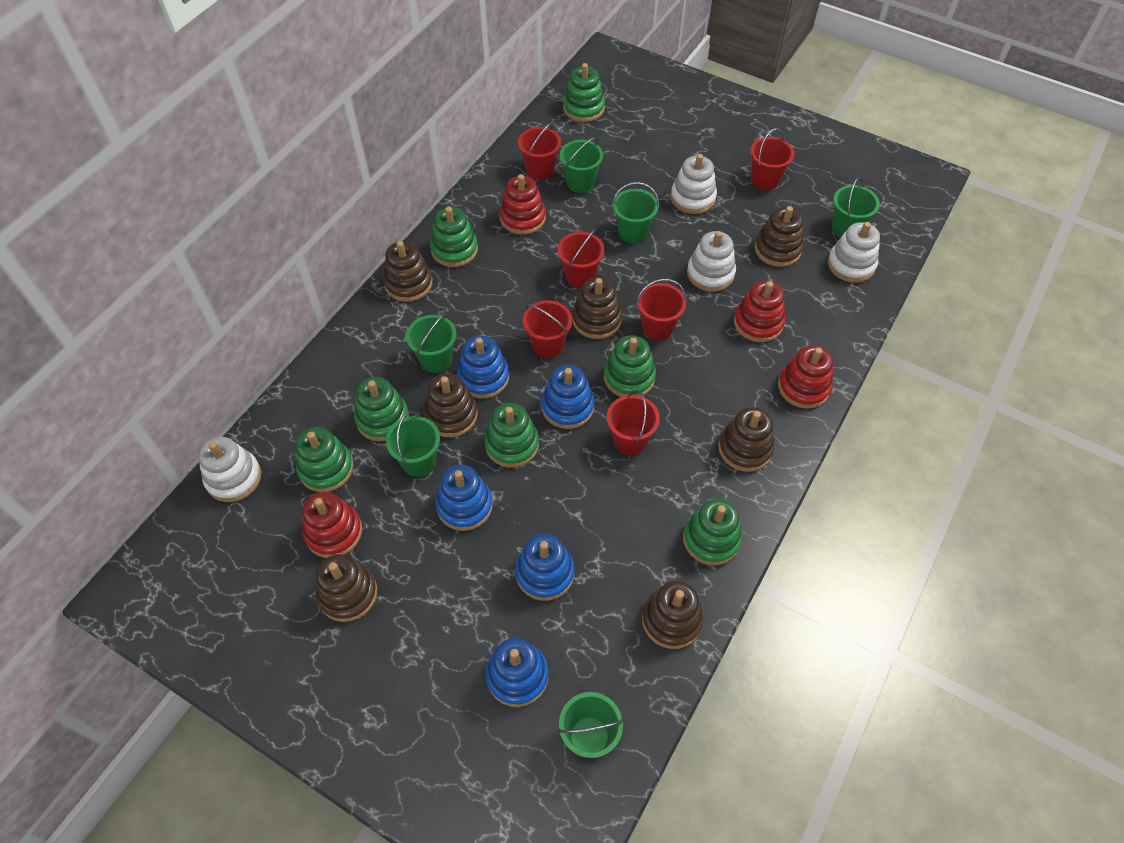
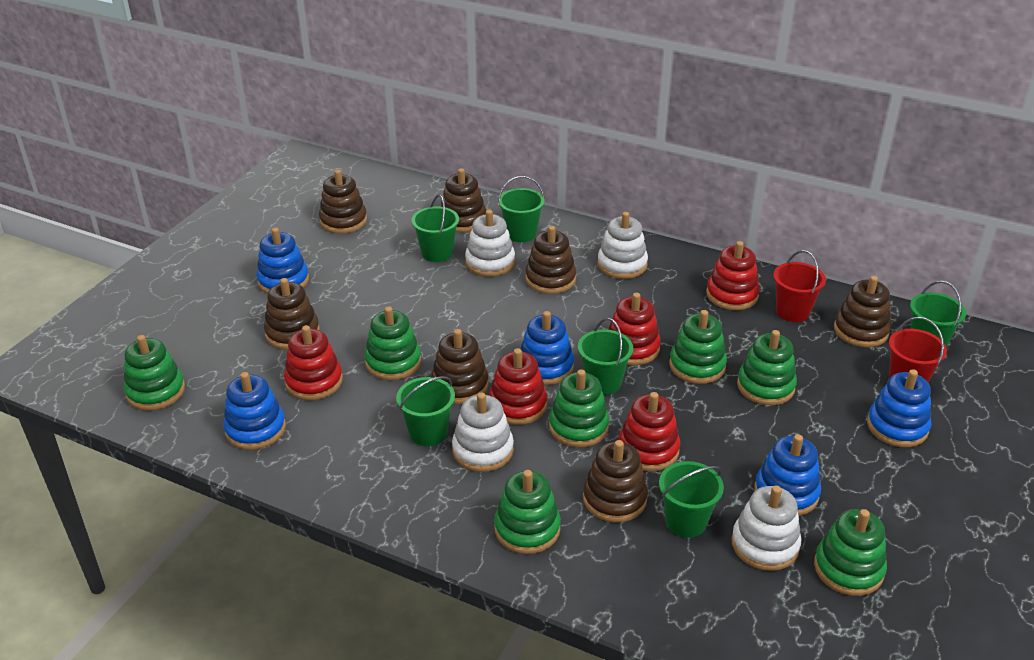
red bucket: [518,122,561,180] [523,300,572,358] [558,229,605,288] [607,390,660,455] [636,279,687,340] [750,128,794,190] = 6 -> [773,250,826,322] [889,317,947,382] = 2
red stacking toy: [302,492,362,558] [500,174,546,235] [734,280,785,342] [778,345,833,409] = 4 -> [284,325,343,400] [489,348,547,425] [608,293,661,365] [619,392,680,471] [706,241,760,310] = 5

